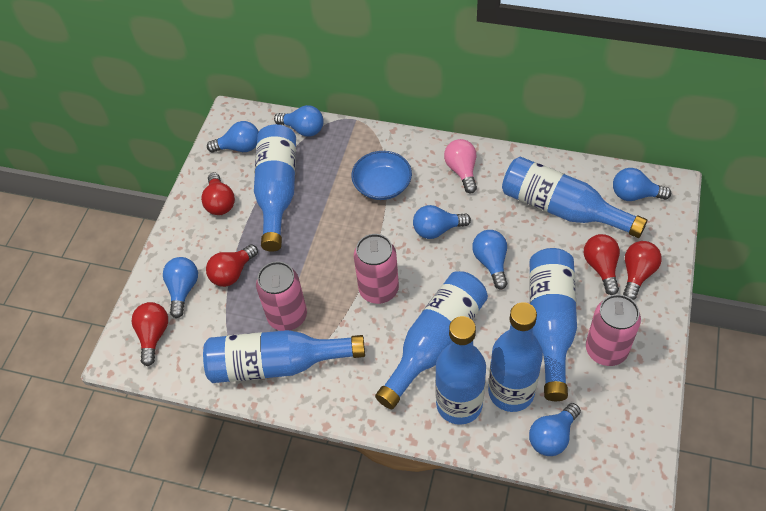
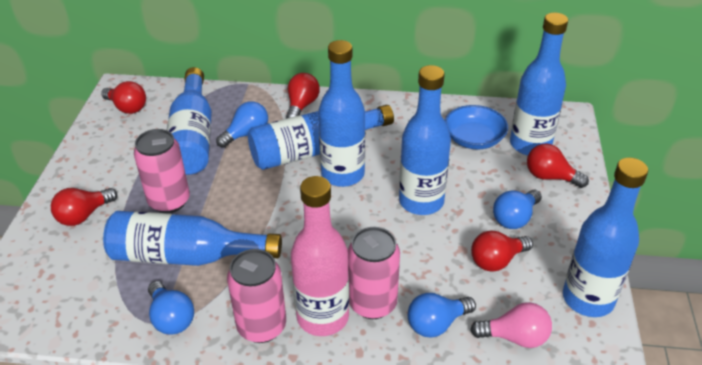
blue light bulb: [163,257,198,318] [207,121,259,153] [274,105,324,137] [413,205,471,239] [472,230,507,290] [529,403,581,456] [613,168,671,201] = 7 -> [148,281,194,335] [216,101,268,148] [408,293,476,338] [493,190,542,229] = 4
pink bottle: none = 0 -> [291,176,349,336] = 1

